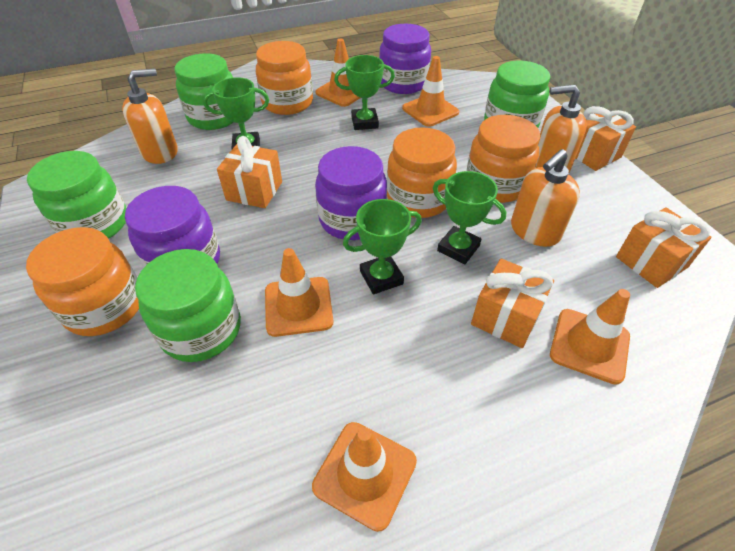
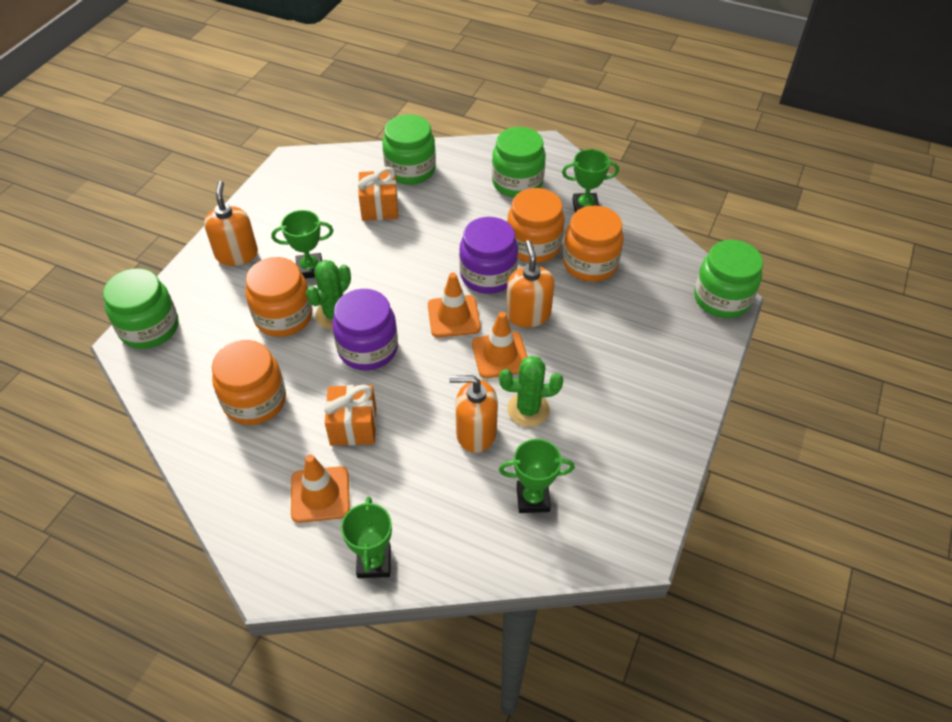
green cactus: none = 0 -> [306,260,351,330] [499,356,563,427] = 2
orange gift: [217,136,282,208] [471,258,554,348] [576,106,636,171] [616,208,712,288] = 4 -> [324,385,376,445] [358,167,398,221] = 2
orange traffic cone: [265,248,334,337] [312,422,417,532] [316,38,360,107] [402,56,459,127] [550,289,630,385] = 5 -> [291,454,350,523] [428,273,481,338] [472,312,527,378] = 3
purple jar: [125,186,220,268] [315,146,387,240] [379,24,431,94] = 3 -> [332,289,398,370] [459,217,518,294] = 2

